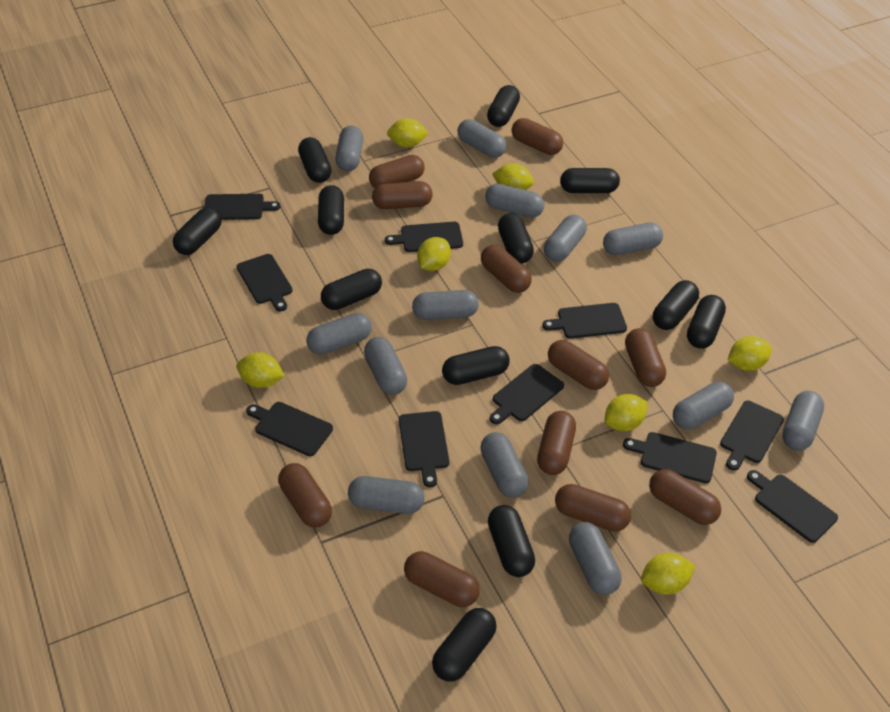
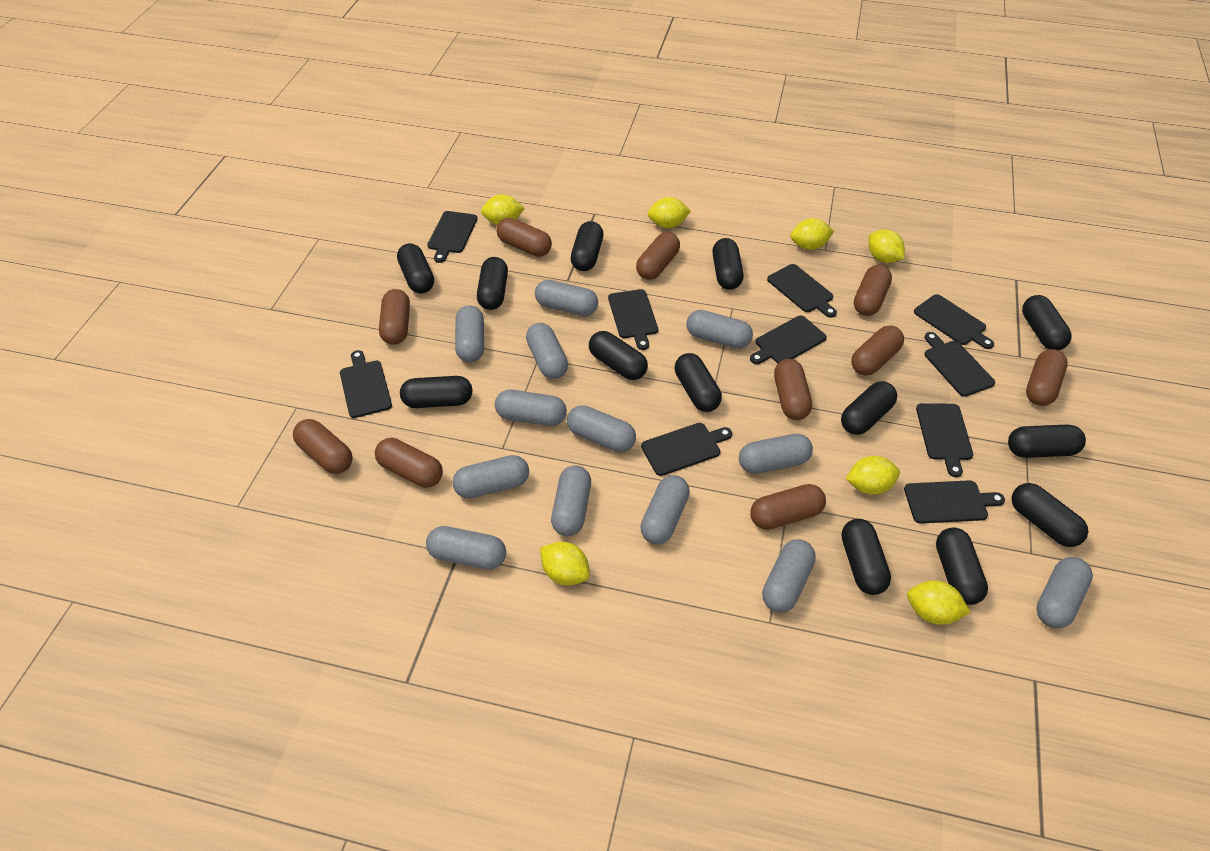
black capsule: [173,207,222,255] [298,137,331,183] [318,185,344,235] [321,269,382,310] [432,608,497,682] [442,346,510,385] [487,85,520,127] [488,505,535,577] [498,213,534,263] [560,168,620,193] [653,280,699,330] [687,295,726,349] = 12 -> [397,243,434,294] [400,376,472,408] [477,257,508,310] [571,221,603,271] [589,331,648,380] [675,353,722,412] [712,238,743,290] [841,381,897,435] [841,519,891,595] [936,528,988,605] [1008,425,1086,458] [1011,483,1088,547] [1022,295,1072,350] = 13
brown capsule: [278,463,332,527] [369,155,425,188] [372,181,433,209] [404,551,480,607] [481,245,532,293] [512,118,563,155] [537,411,576,475] [548,340,609,390] [555,484,631,532] [625,328,666,387] [649,469,721,525] = 11 -> [293,419,353,474] [375,438,443,488] [379,289,410,345] [496,218,552,257] [636,232,680,280] [750,484,826,530] [774,359,812,420] [851,325,904,376] [854,265,892,316] [1026,349,1068,406] = 10

